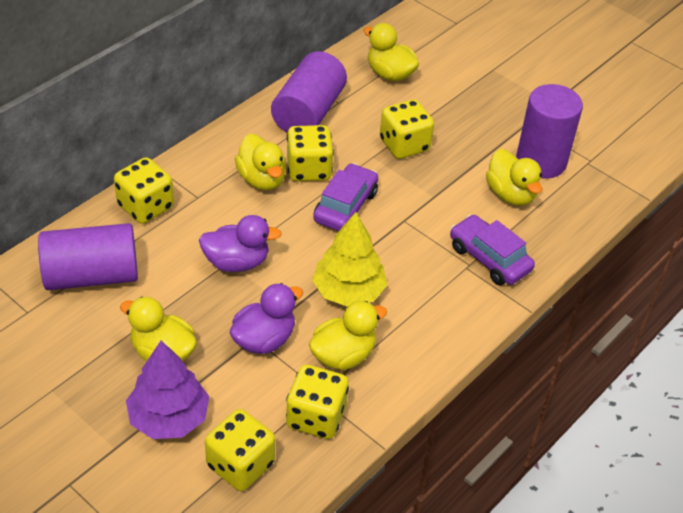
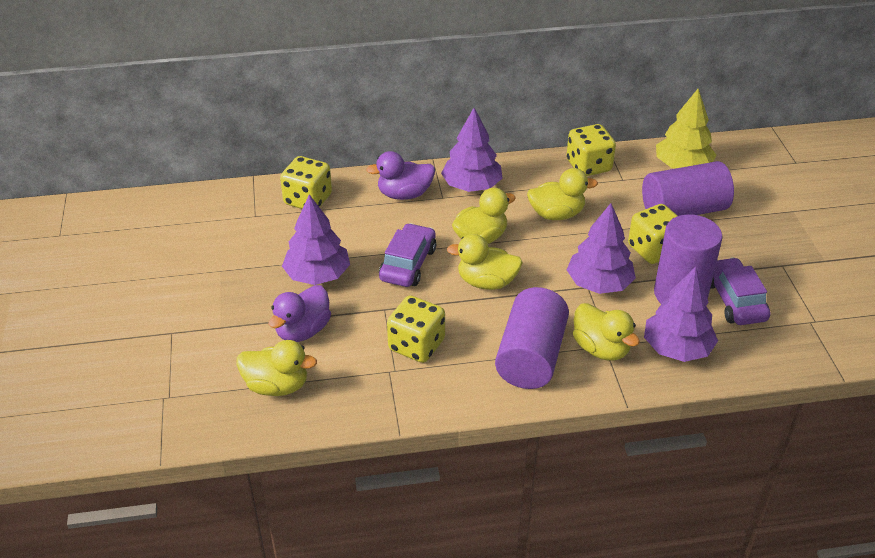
purple tree: [126,341,210,439] = 1 -> [282,194,350,285] [441,108,503,192] [567,203,636,294] [644,267,718,362] = 4
yellow dice: [114,157,174,224] [205,409,275,491] [286,365,349,439] [287,125,334,181] [380,99,434,159] = 5 -> [280,156,332,209] [387,296,445,363] [567,124,616,176] [628,204,678,264] = 4

